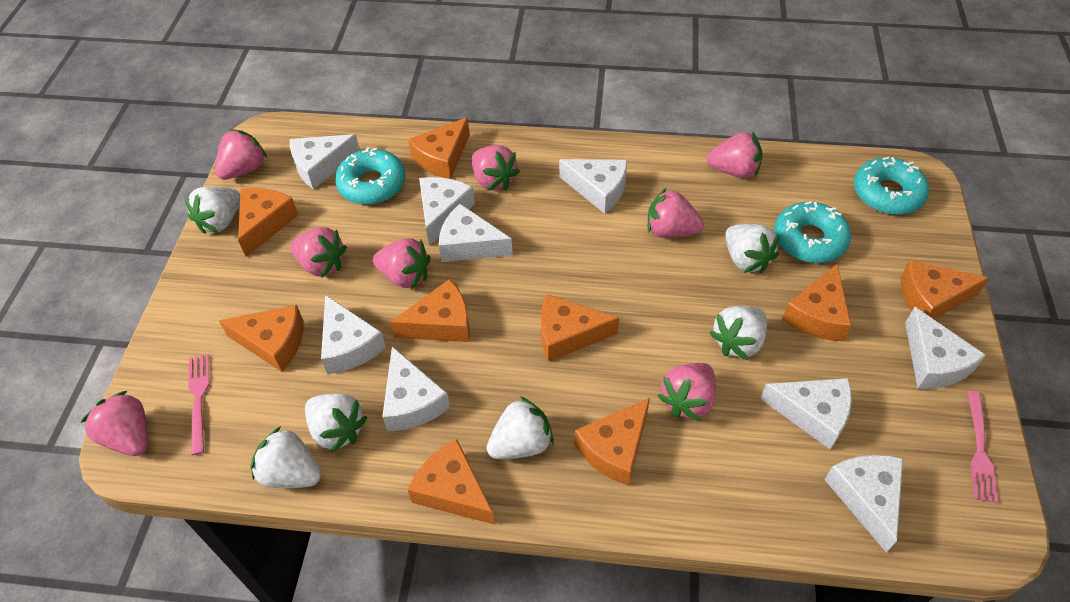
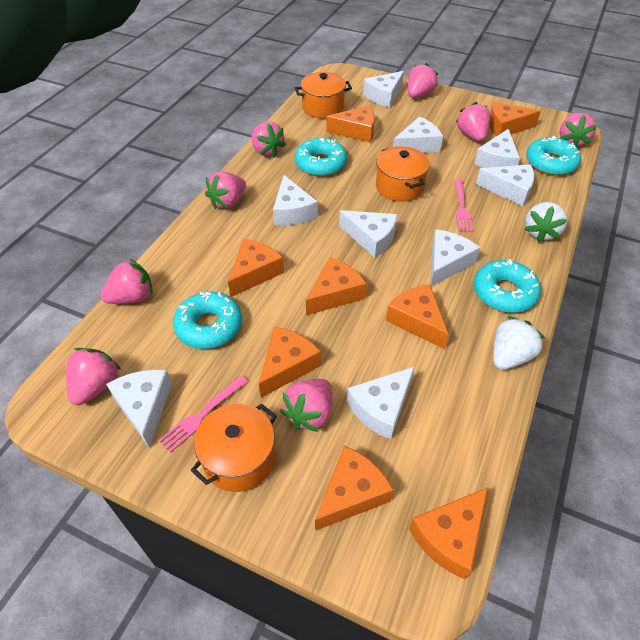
orange cheese: [219,305,304,372] [238,188,298,257] [390,279,470,342] [408,117,470,179] [408,439,495,525] [541,294,619,362] [574,398,650,486] [782,264,852,342] [901,260,989,319] = 9 -> [228,239,284,297] [259,327,321,398] [306,257,366,315] [315,446,394,531] [326,106,375,143] [386,284,449,349] [409,487,488,579] [489,102,541,136] = 8
orange pot: none = 0 -> [191,403,277,492] [295,72,352,118] [376,146,430,202] = 3
turquoise donut: [335,147,405,205] [774,201,851,263] [854,157,929,215] = 3 -> [173,292,242,349] [295,138,347,176] [474,259,541,313] [526,136,581,175] = 4
white strawberry: [185,186,240,234] [250,426,321,488] [305,393,368,453] [486,396,554,459] [710,306,767,360] [725,224,780,273] = 6 -> [493,316,545,370] [525,202,567,242] = 2

